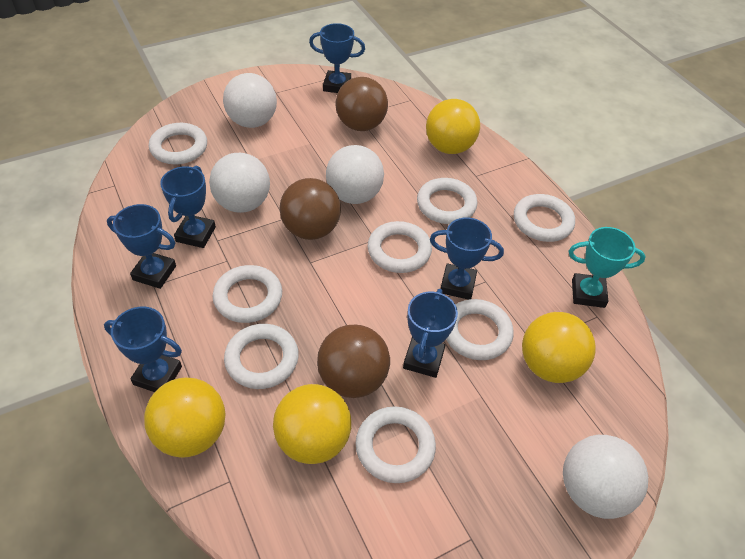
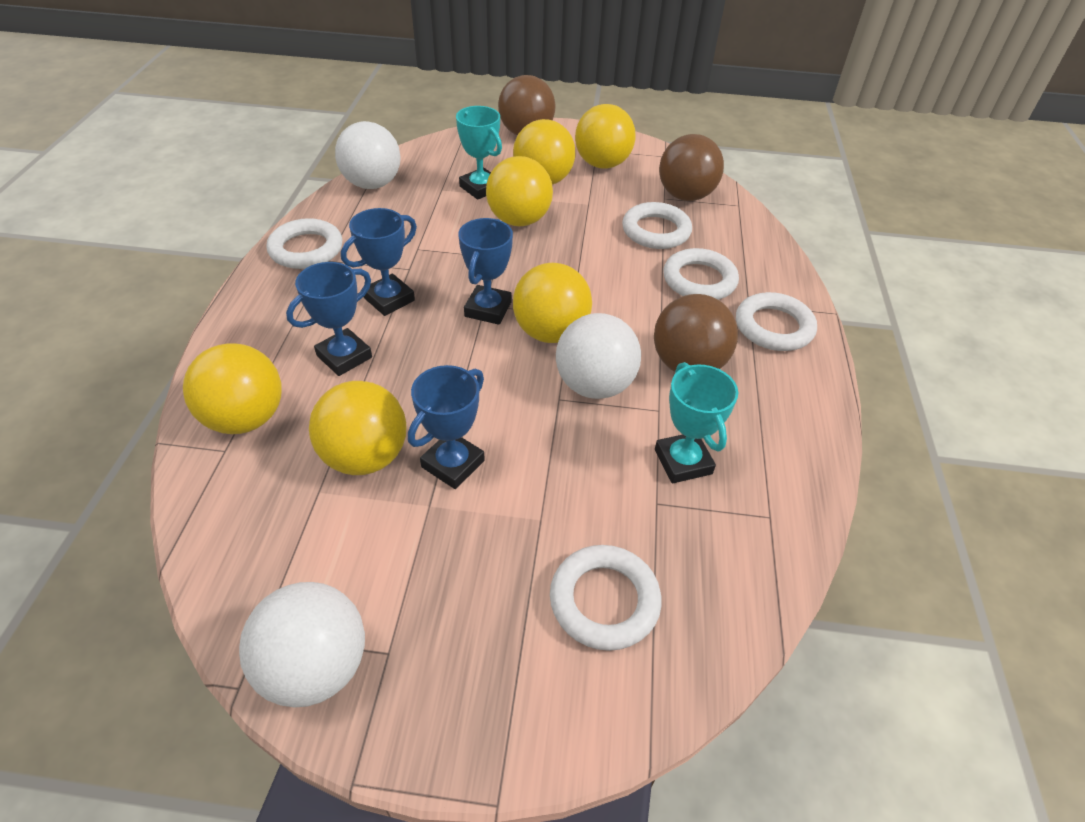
blue trophy: [104,307,182,392] [107,204,176,289] [160,166,216,248] [309,23,365,93] [403,289,458,378] [430,217,504,300] = 6 -> [286,262,372,376] [341,208,417,316] [408,365,485,489] [458,218,513,325] = 4
turquoise trophy: [569,227,646,308] = 1 -> [456,106,502,200] [655,362,738,483] = 2
white ball: [209,153,270,213] [223,73,277,128] [326,145,384,204] [563,435,648,519] = 4 -> [239,582,365,707] [335,121,401,189] [556,313,641,399] = 3
white ring: [149,123,207,164] [213,265,282,323] [224,324,299,389] [356,407,436,483] [368,221,432,273] [417,178,477,224] [446,299,514,360] [514,194,575,242] = 8 -> [266,218,342,269] [550,545,662,651] [622,202,692,249] [663,248,739,300] [736,292,817,351] = 5
yellow ball: [144,378,226,458] [273,384,351,464] [426,99,480,154] [522,312,596,383] = 4 -> [183,343,282,434] [309,381,406,475] [486,156,553,226] [513,119,575,184] [513,263,592,343] [575,104,636,169] = 6

